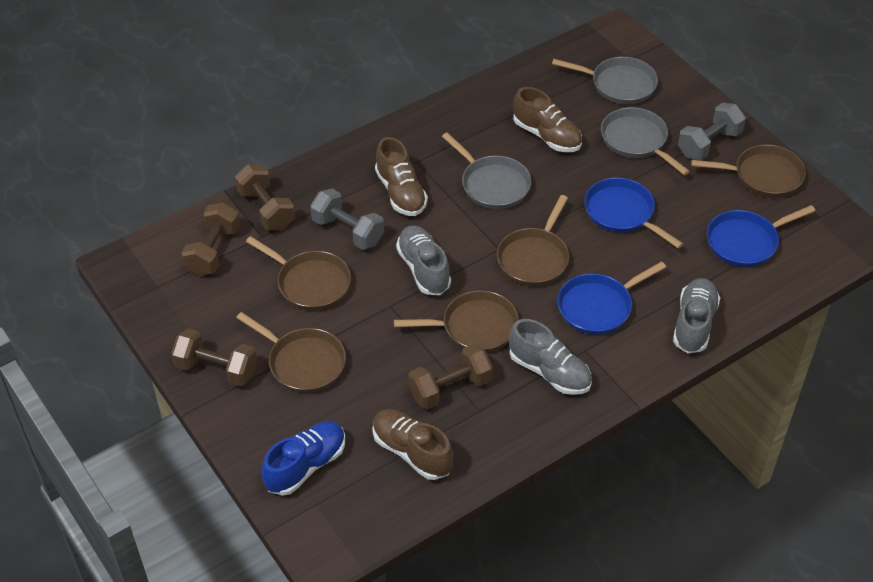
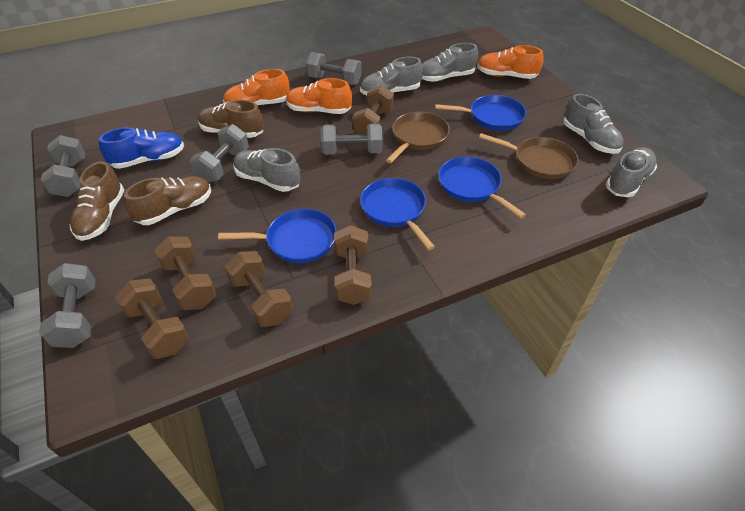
blue pan: [557,261,666,335] [584,178,683,248] [707,205,815,267] = 3 -> [218,209,337,263] [360,178,435,250] [435,95,527,131] [438,157,526,219] = 4
brown dumbbell: [171,329,257,387] [181,202,241,276] [235,164,295,230] [408,344,493,410] = 4 -> [115,278,190,359] [154,236,217,310] [224,251,293,327] [334,225,372,305] [353,85,394,135] = 5
brown pan: [236,312,346,393] [246,236,351,310] [394,290,519,352] [497,195,569,286] [691,145,806,198] = 5 -> [386,112,450,163] [479,133,579,179] = 2
grey dumbbell: [310,189,384,250] [678,103,746,160] = 2 -> [39,263,95,348] [41,135,85,197] [190,124,249,183] [306,52,362,85] [321,123,383,155] = 5
grey pan: [442,133,532,209] [552,57,658,104] [601,107,690,175] = 3 -> none = 0
grey shoe: [396,225,451,295] [509,319,592,395] [673,278,720,353] = 3 -> [234,148,300,192] [360,57,423,95] [422,43,478,82] [563,94,624,154] [606,148,657,197] = 5
orange shoe: none = 0 -> [223,69,290,105] [286,78,352,114] [477,45,544,79] = 3

